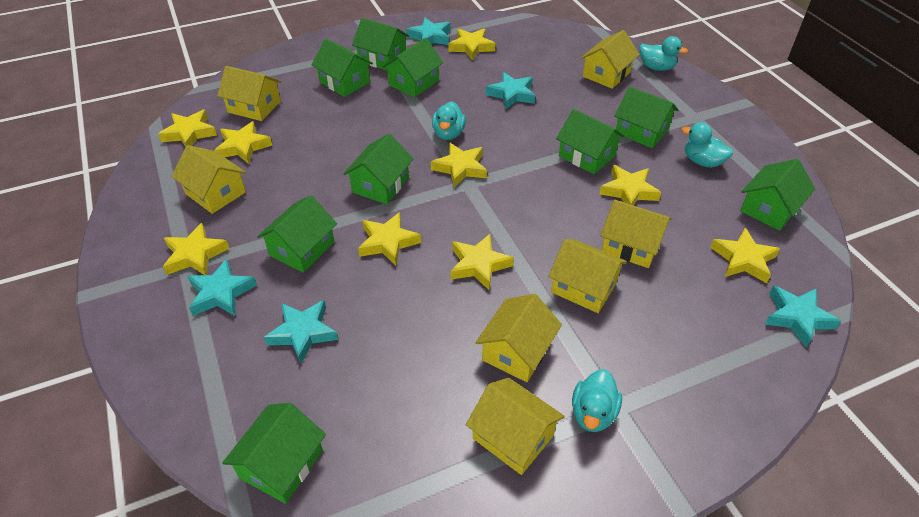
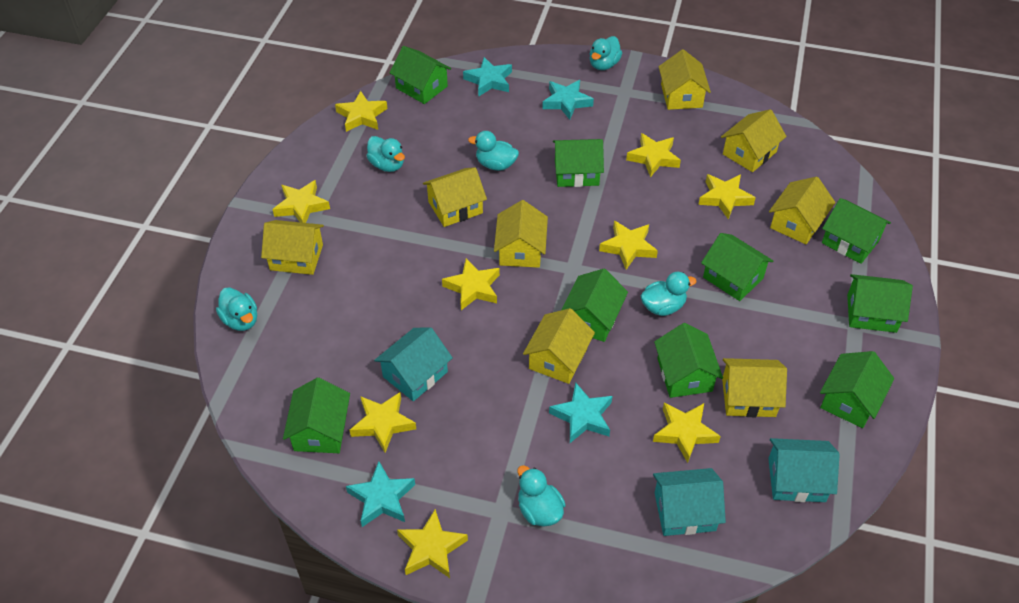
turquoise duck: [432,101,466,140] [572,369,622,432] [639,36,688,71] [681,122,733,168] = 4 -> [216,287,257,331] [366,136,405,172] [468,131,519,171] [517,465,566,527] [590,36,622,70] [641,272,697,316] = 6
turquoise house: none = 0 -> [374,327,453,401] [653,468,726,536] [768,438,840,502] = 3
turquoise star: [187,259,257,316] [264,300,338,363] [406,18,451,45] [486,72,536,110] [764,285,841,348] = 5 -> [346,461,415,527] [463,57,512,97] [542,80,594,120] [549,382,613,443] = 4
yellow house: [171,145,246,214] [217,66,281,121] [466,378,565,475] [475,294,562,382] [548,239,627,313] [580,30,640,89] [601,200,671,268] = 7 -> [261,220,324,275] [423,167,487,227] [494,200,548,268] [523,308,595,384] [659,49,711,110] [721,109,787,172] [722,358,787,417] [769,177,835,244] = 8

